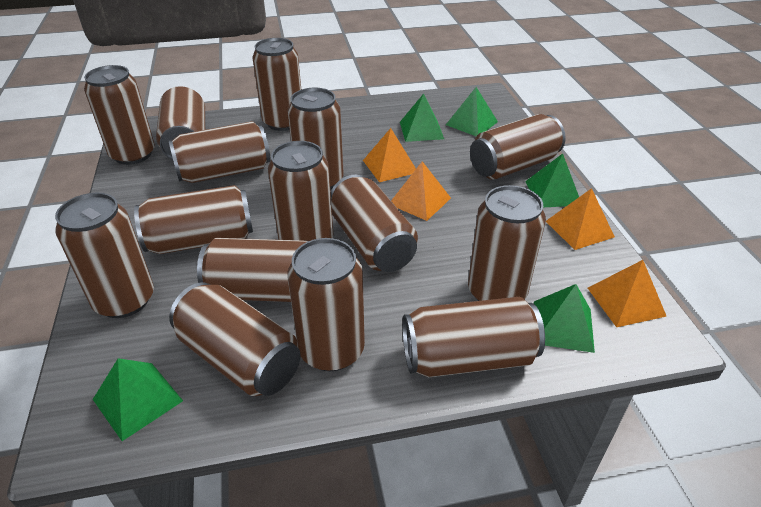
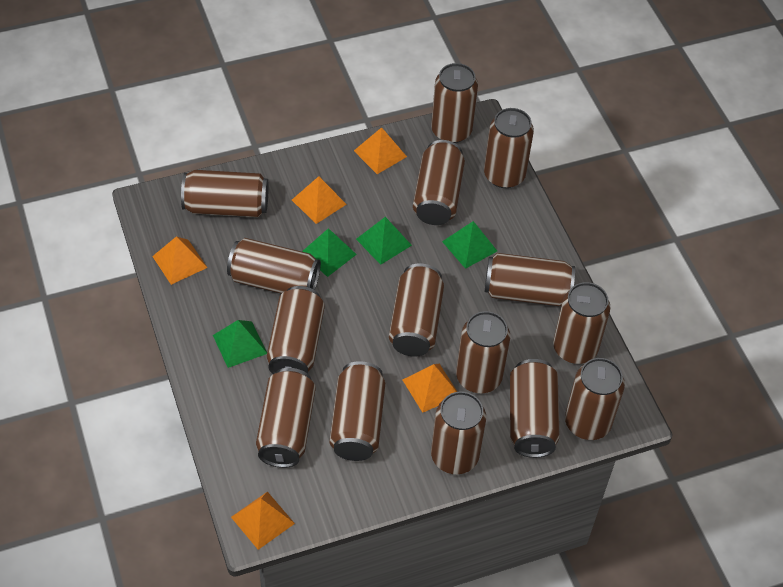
green pyramid: [93,358,183,441] [400,93,444,142] [446,87,498,136] [525,154,579,207] [534,284,595,353] = 5 -> [213,320,267,368] [302,228,357,277] [356,217,412,265] [442,221,497,269] = 4
orange pyramid: [363,128,416,182] [391,161,451,221] [546,188,615,250] [588,260,667,327] = 4 -> [152,236,207,285] [231,492,295,550] [292,176,347,224] [354,127,407,174] [403,364,457,413] = 5

